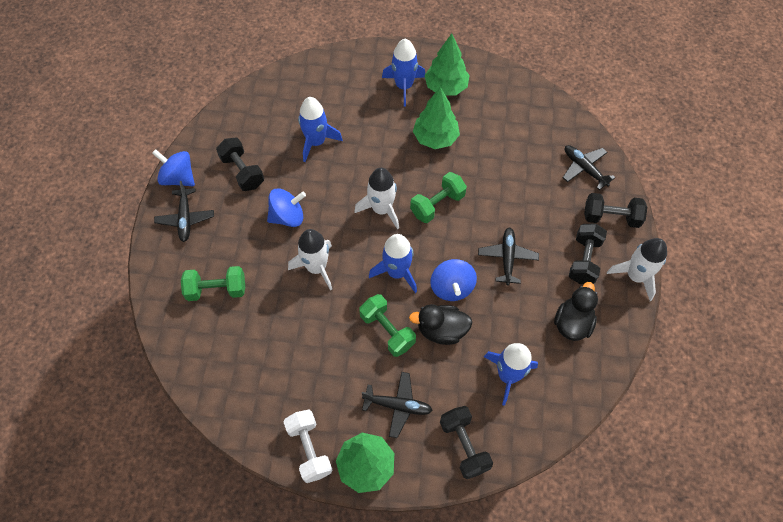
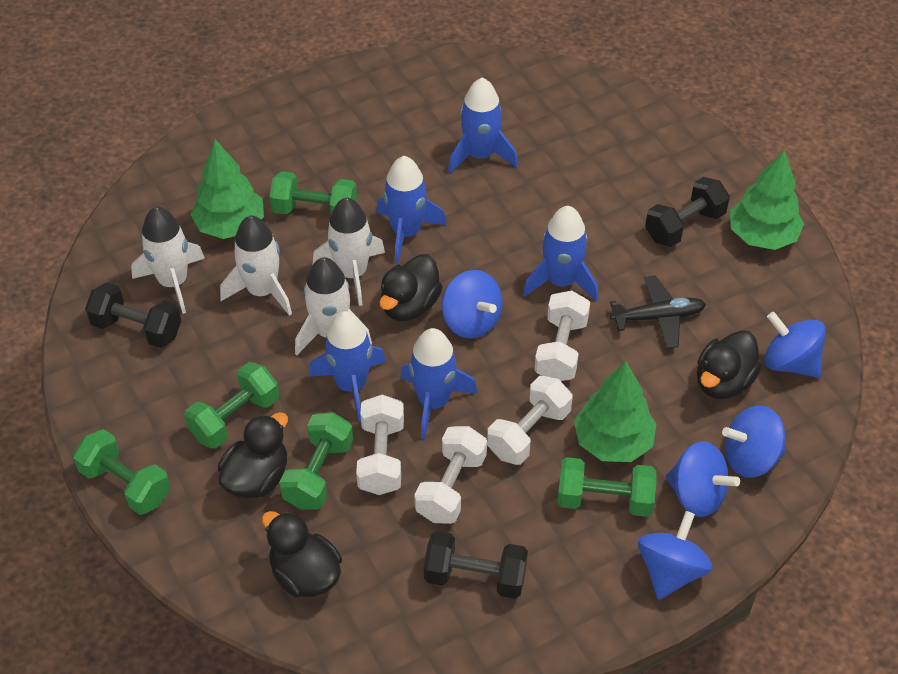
black duck: [409,304,472,345] [554,282,598,341] = 2 -> [218,412,288,498] [262,511,342,598] [379,254,442,321] [697,330,762,399] = 4
black dumbbell: [216,138,264,191] [440,406,493,479] [569,223,607,284] [584,193,647,228] = 4 -> [85,282,181,348] [424,531,528,599] [645,177,730,247] = 3
black plane: [154,181,214,242] [362,372,433,438] [478,227,539,286] [563,145,616,190] = 4 -> [610,276,706,349] = 1
blue rocket: [298,97,343,162] [369,234,417,293] [382,39,425,107] [484,343,538,406] = 4 -> [309,311,386,422] [376,156,447,264] [401,328,477,439] [448,77,518,173] [523,206,598,302] = 5
blue spinning top: [152,149,195,186] [267,188,306,227] [430,259,477,301] = 3 -> [442,270,503,339] [638,511,712,600] [666,441,740,517] [722,405,785,478] [764,312,826,378] = 5
green dumbbell: [181,266,245,301] [359,294,416,357] [410,172,467,223] = 3 -> [73,429,170,515] [184,362,279,448] [269,171,357,214] [279,412,353,510] [557,457,657,517] = 5
white dumbbell: [284,409,332,483] = 1 -> [356,395,404,495] [414,426,487,524] [487,376,573,465] [534,291,590,381] = 4
white rocket: [288,229,332,291] [354,168,399,230] [607,238,667,301] = 3 -> [131,206,205,314] [220,215,292,316] [295,257,372,355] [313,197,385,306] = 4

